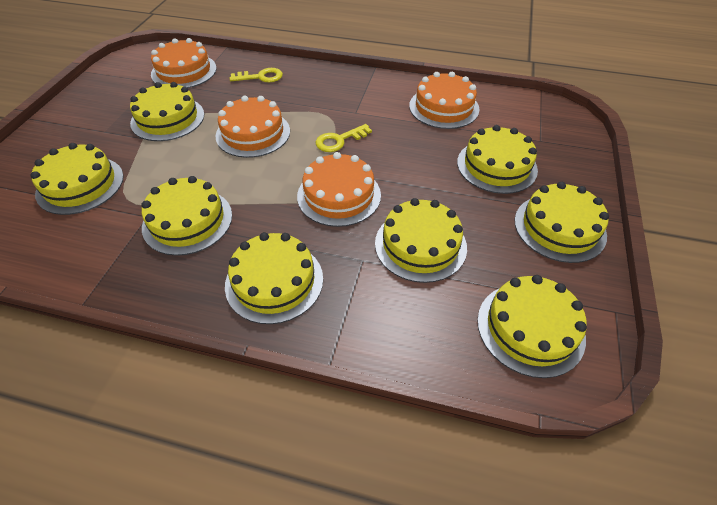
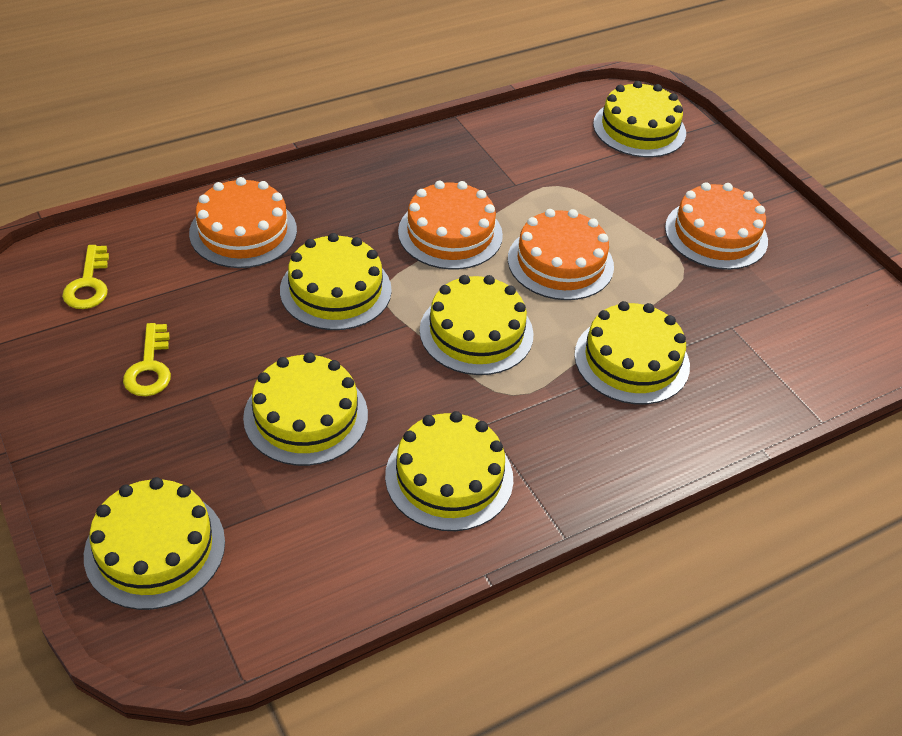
yellow cake: [31,143,124,215] [130,82,204,141] [141,176,232,256] [225,232,323,324] [375,198,467,283] [457,125,538,194] [477,275,587,378] [514,182,609,263] = 8 -> [84,477,225,610] [243,352,368,466] [280,233,392,330] [385,411,513,531] [420,275,534,375] [574,301,690,405] [593,81,686,157] = 7

